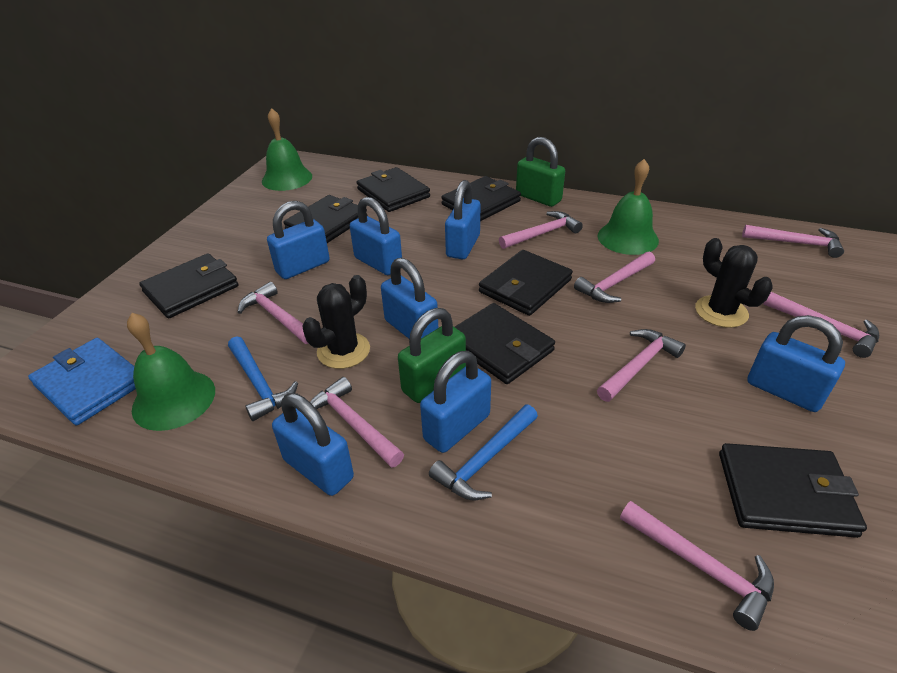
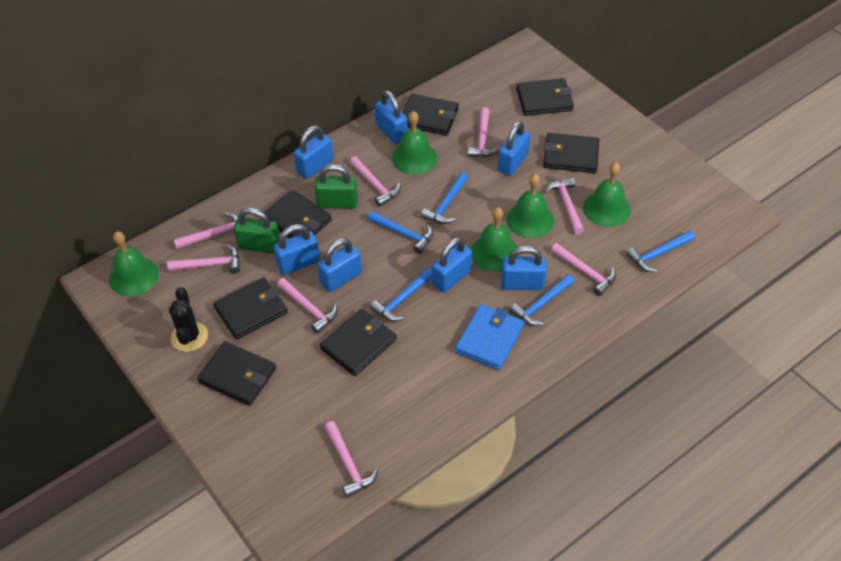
black cactus: [302,275,370,369] [695,238,773,328] = 2 -> [169,287,208,352] = 1
blue hammer: [228,336,298,421] [429,405,538,500] = 2 -> [368,211,433,254] [370,268,432,321] [421,172,468,224] [510,274,574,326] [626,230,695,272] = 5
green bell: [127,313,215,431] [262,108,312,191] [597,159,659,255] = 3 -> [109,231,159,296] [392,111,437,175] [471,207,519,272] [506,174,554,238] [583,162,631,227] = 5

